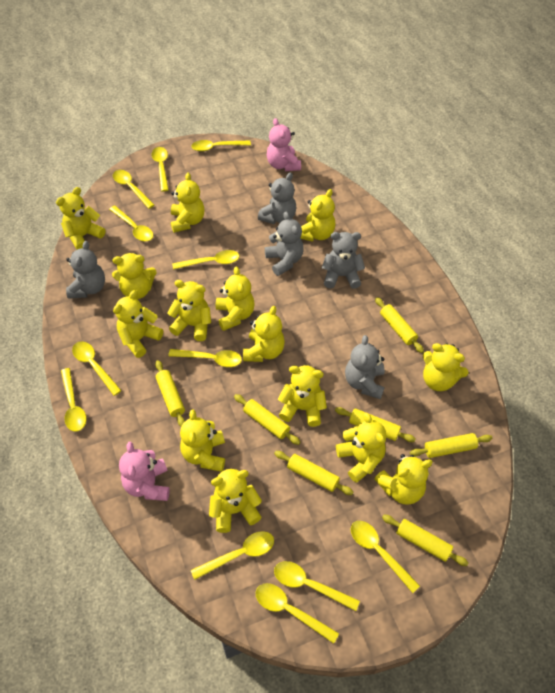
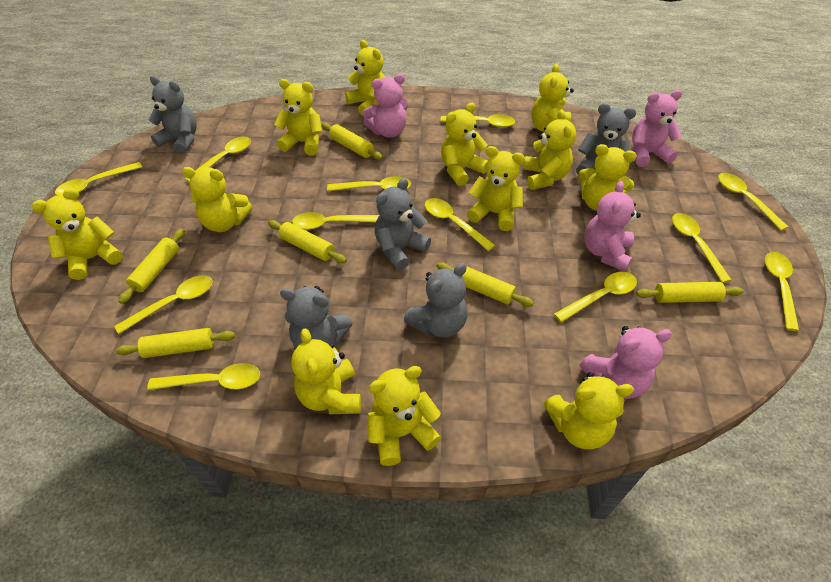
pink teddy bear: [119,441,170,501] [267,118,301,171] = 2 -> [362,74,408,138] [580,326,672,399] [584,181,641,272] [632,90,682,167] = 4
yellow rolling pin: [155,360,185,427] [234,394,300,445] [274,451,353,495] [335,407,416,442] [375,297,424,353] [382,515,468,566] [410,433,492,458] = 7 -> [116,328,235,358] [118,229,185,304] [268,220,347,263] [321,123,383,160] [436,262,534,307] [636,282,744,303] = 6
yellow teddy bear: [56,187,105,249] [112,253,157,299] [113,290,163,358] [167,280,211,341] [171,172,205,233] [180,409,225,472] [209,469,262,533] [216,266,255,331] [243,306,285,362] [278,365,327,427] [300,189,335,242] [336,413,386,483] [374,454,433,505] [423,343,468,391] = 14 -> [32,188,123,280] [182,167,252,232] [274,79,322,156] [292,328,361,414] [345,40,385,116] [368,366,441,466] [441,103,488,186] [467,146,525,231] [523,109,576,190] [531,64,574,132] [544,372,634,449] [578,144,637,211] = 12

